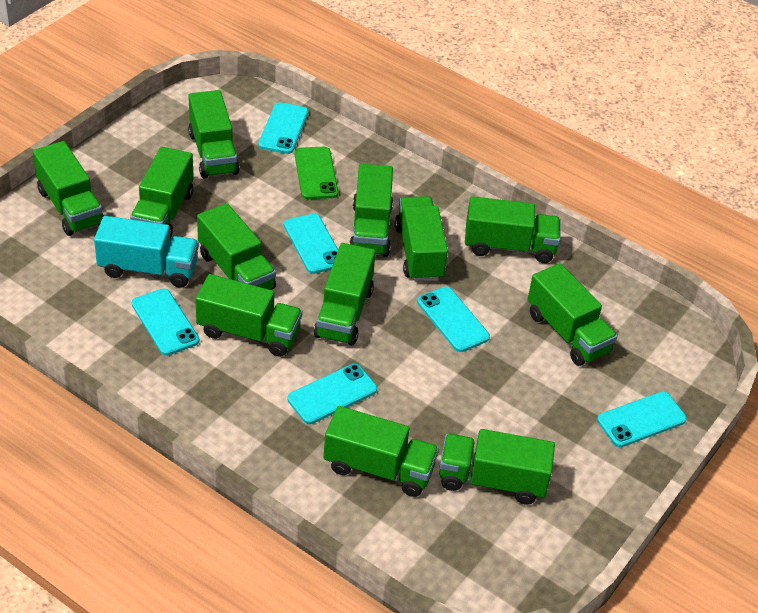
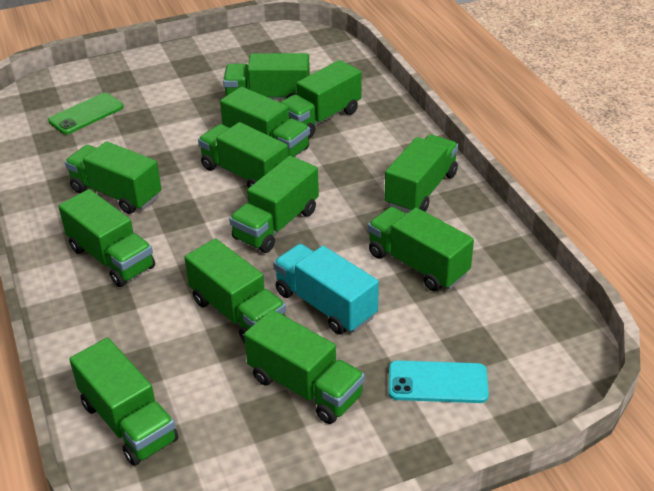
turquoise phone: [132,288,199,356] [258,102,308,154] [284,214,338,274] [288,364,377,424] [417,287,490,352] [597,392,687,447] = 6 -> [389,360,489,403] = 1

